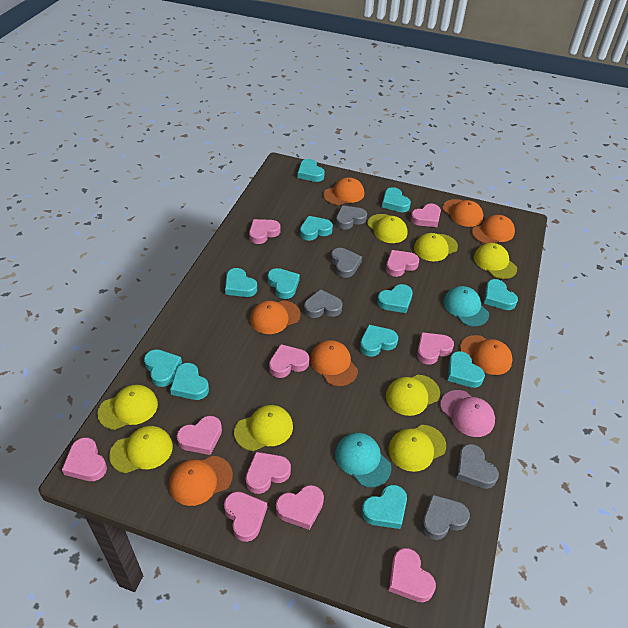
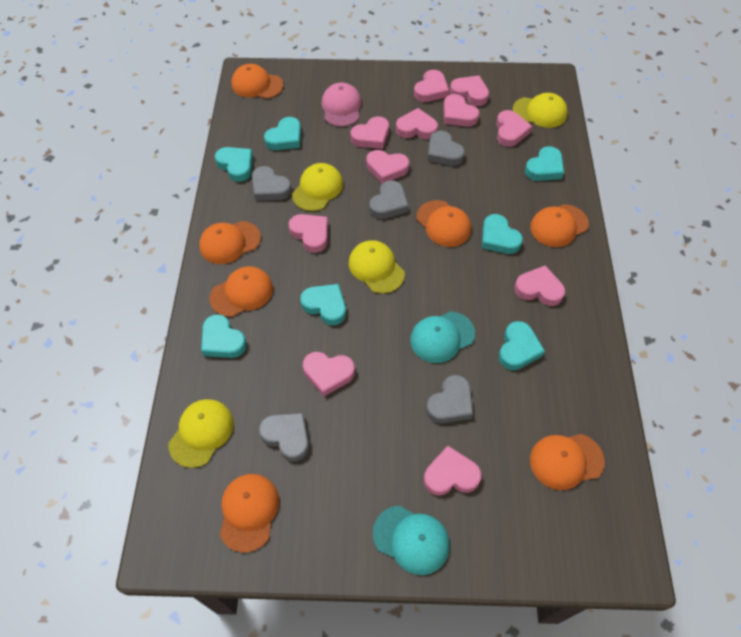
turquoise heart: [144,349,182,387] [170,363,209,400] [225,268,257,297] [267,268,300,299] [298,159,325,182] [300,216,333,241] [360,324,398,357] [362,485,407,529] [377,284,413,313] [382,187,411,212] [448,351,485,388] [484,279,518,310] = 12 -> [201,314,247,358] [215,147,253,182] [264,117,301,150] [300,284,346,325] [482,214,523,254] [499,321,545,370] [525,146,564,181] = 7
yellow cap: [97,385,158,430] [109,426,173,473] [234,405,293,451] [367,214,407,243] [386,375,440,416] [388,425,446,472] [414,233,458,262] [474,243,517,279] = 8 -> [169,399,234,468] [292,163,343,211] [349,240,405,294] [512,93,568,128] = 4

